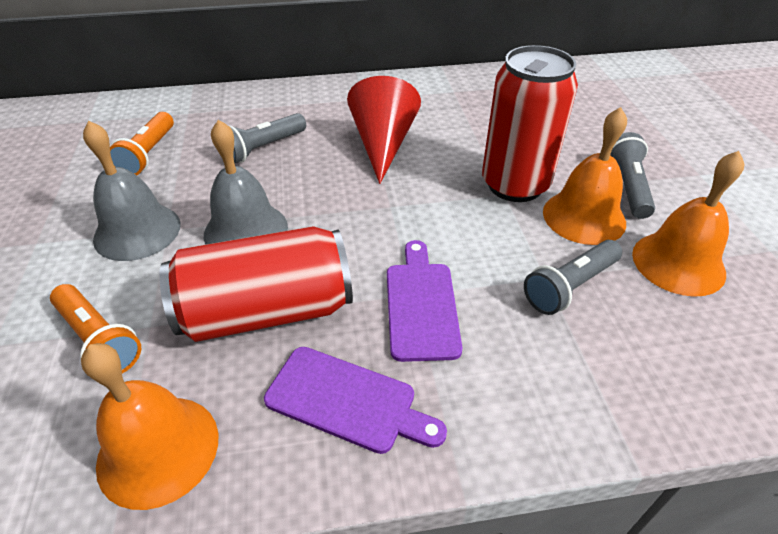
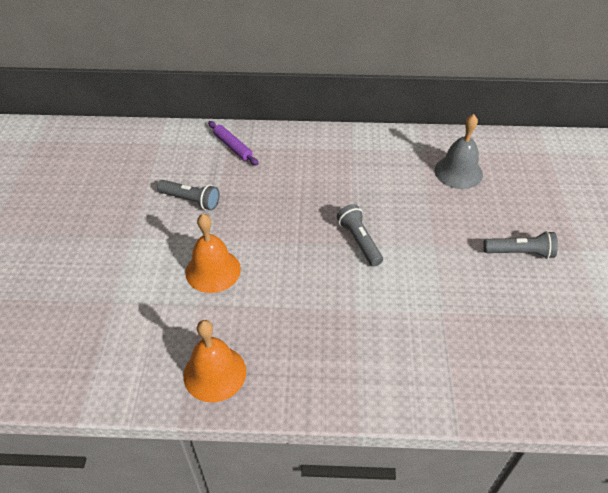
grey bell: [83,121,181,261] [204,120,288,245] = 2 -> [435,114,483,189] = 1
orange bell: [81,343,218,510] [543,107,627,245] [632,151,744,297] = 3 -> [183,320,246,402] [185,214,241,293] = 2
orange flashlight: [50,284,141,373] [110,112,174,175] = 2 -> none = 0
purple cutting board: [264,347,447,454] [387,240,462,362] = 2 -> none = 0
purple rolling pin: none = 0 -> [208,121,259,165] = 1
red can: [159,226,353,342] [482,45,578,202] = 2 -> none = 0
red cone: [347,76,421,184] = 1 -> none = 0

